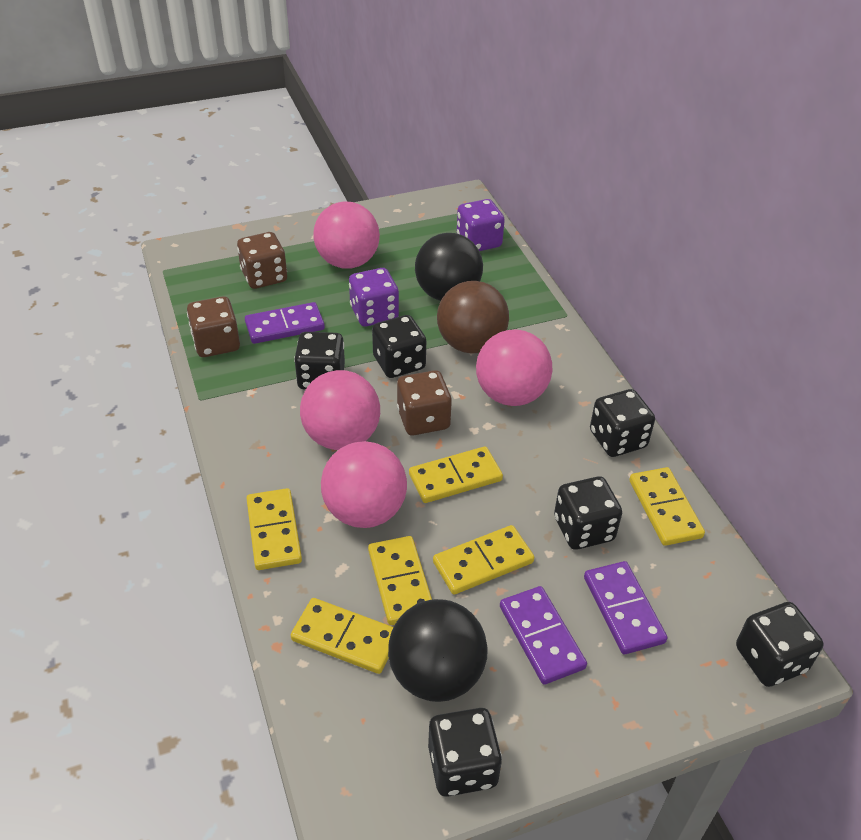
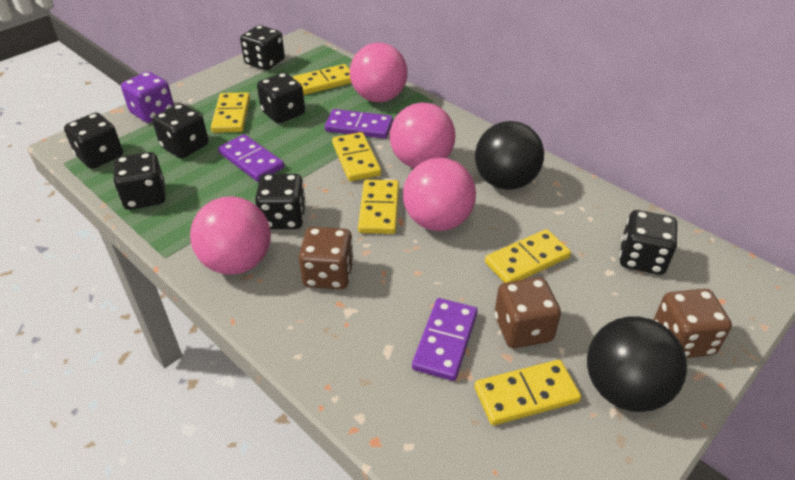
black dice: [294,332,345,390] [372,315,426,378] [428,708,502,797] [554,476,622,550] [590,389,655,457] [736,602,823,687] = 6 -> [64,113,123,169] [113,152,166,210] [152,104,208,158] [240,25,285,70] [255,174,306,229] [257,72,305,124] [620,210,678,275] = 7
brown ball: [437,281,509,354] = 1 -> none = 0
purple dice: [349,268,399,326] [457,199,505,251] = 2 -> [121,72,174,123] = 1

